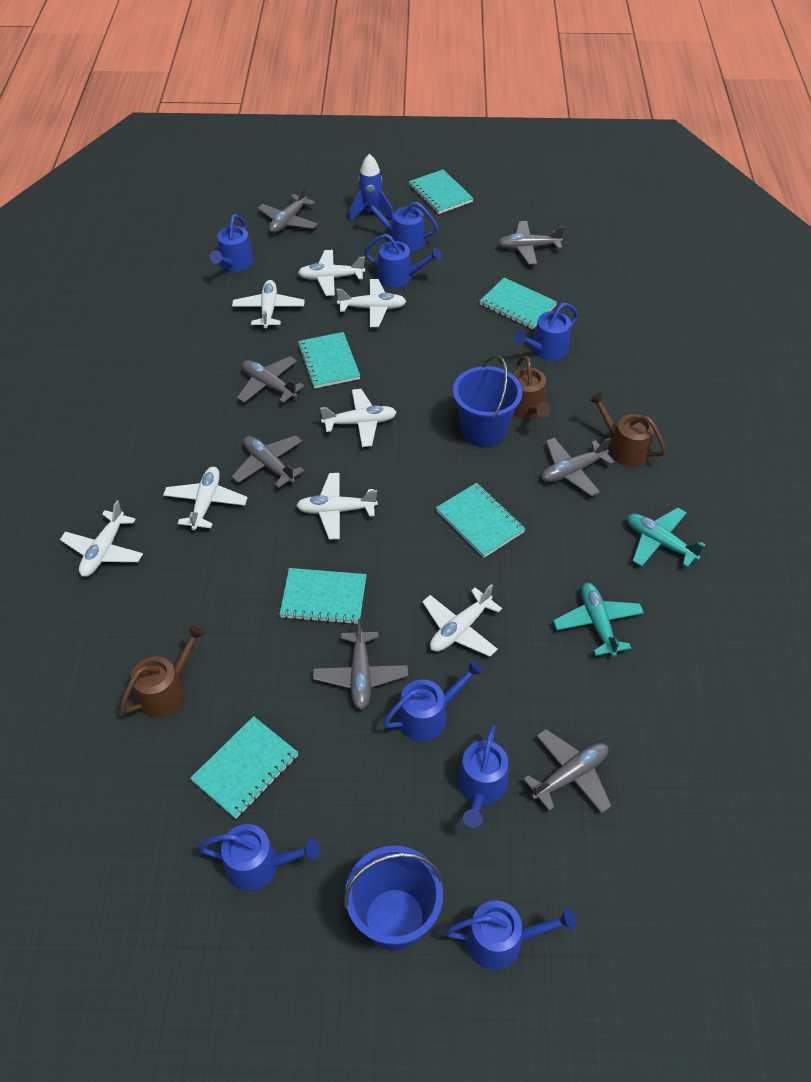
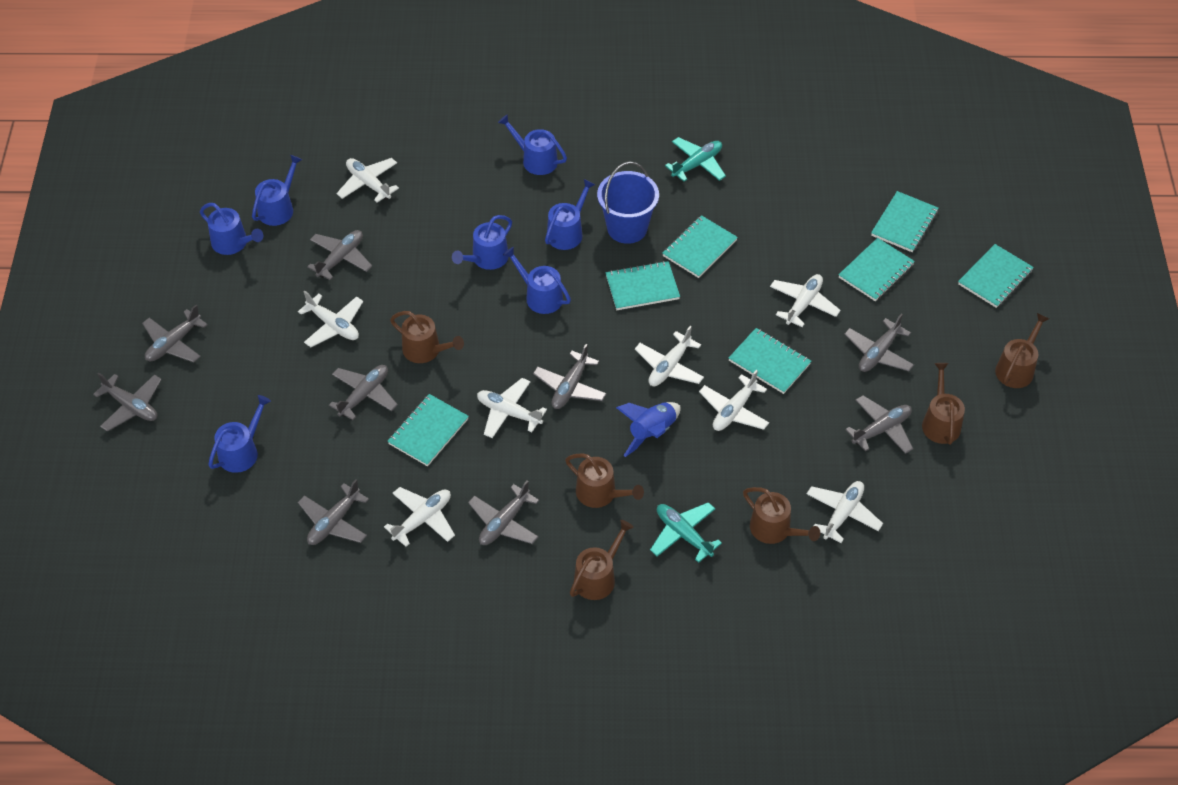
blue bucket: [344,846,443,951] [453,355,523,447] = 2 -> [597,161,659,244] = 1
blue watering can: [198,824,320,891] [210,214,254,272] [363,198,438,252] [364,234,442,287] [383,660,483,742] [445,900,576,970] [458,725,508,828] [514,303,578,360] = 8 -> [200,203,263,255] [208,395,271,473] [252,155,303,226] [452,215,512,270] [498,114,567,175] [503,247,571,314] [545,179,596,250] = 7
brown watering can: [120,625,205,718] [513,356,551,419] [589,392,666,467] = 3 -> [390,311,464,363] [565,453,644,508] [570,520,634,600] [743,487,820,544] [922,363,965,445] [995,313,1049,388] = 6
grey plane: [232,435,304,488] [237,356,304,403] [257,185,318,233] [313,619,408,710] [498,221,565,265] [523,729,611,814] [541,437,614,496] = 7 -> [93,373,162,432] [142,305,208,362] [298,479,369,545] [307,230,372,280] [329,365,398,420] [468,480,539,545] [533,344,607,409] [844,313,914,372] [845,395,913,454] = 9
turquoise notebook: [190,716,299,819] [279,568,367,625] [298,332,360,389] [409,169,474,214] [436,483,525,558] [479,278,557,329] = 6 -> [387,394,469,466] [605,261,680,310] [662,215,738,278] [729,328,811,394] [839,238,915,301] [871,191,938,252] [958,244,1034,308] = 7

